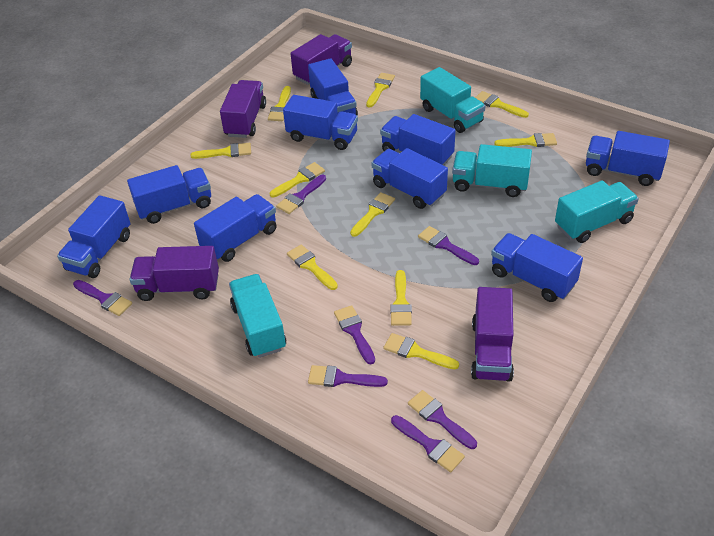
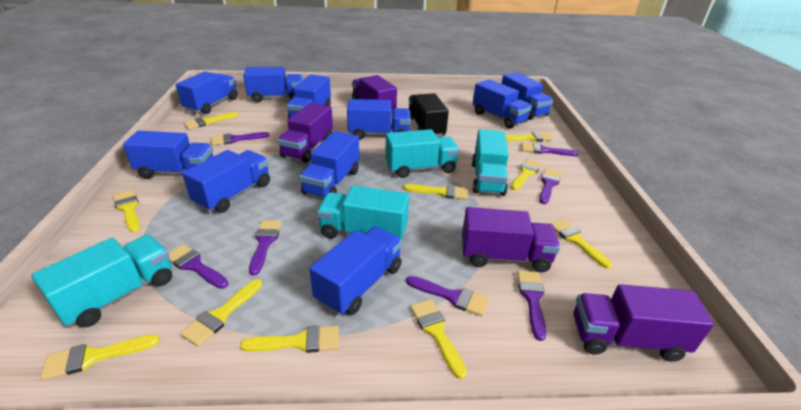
black truck: none = 0 -> [409,93,449,137] = 1
blue truck: [57,195,131,278] [127,165,211,224] [194,194,277,262] [283,95,358,150] [308,58,358,116] [372,148,448,209] [380,114,456,165] [491,233,583,302] [586,131,670,186] = 9 -> [123,131,213,179] [176,71,238,114] [182,150,270,213] [243,67,303,102] [287,74,331,119] [299,131,359,198] [309,226,402,316] [347,99,411,140] [473,79,532,128] [502,72,553,120] = 10

